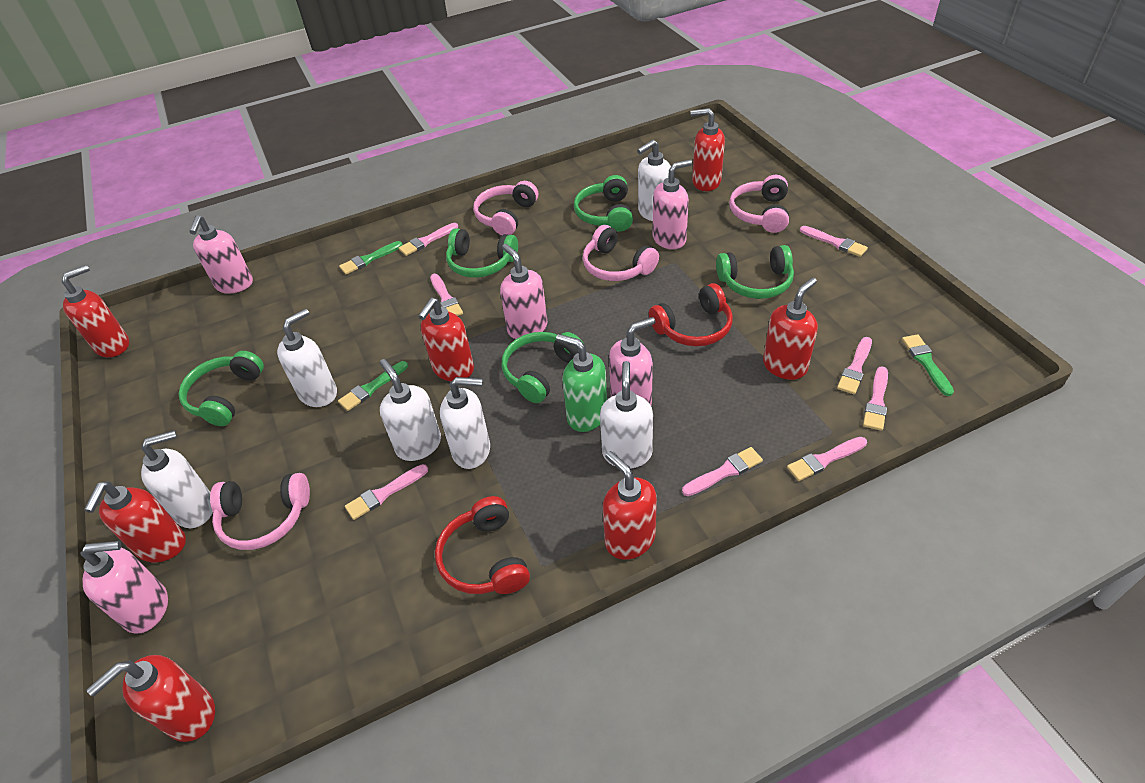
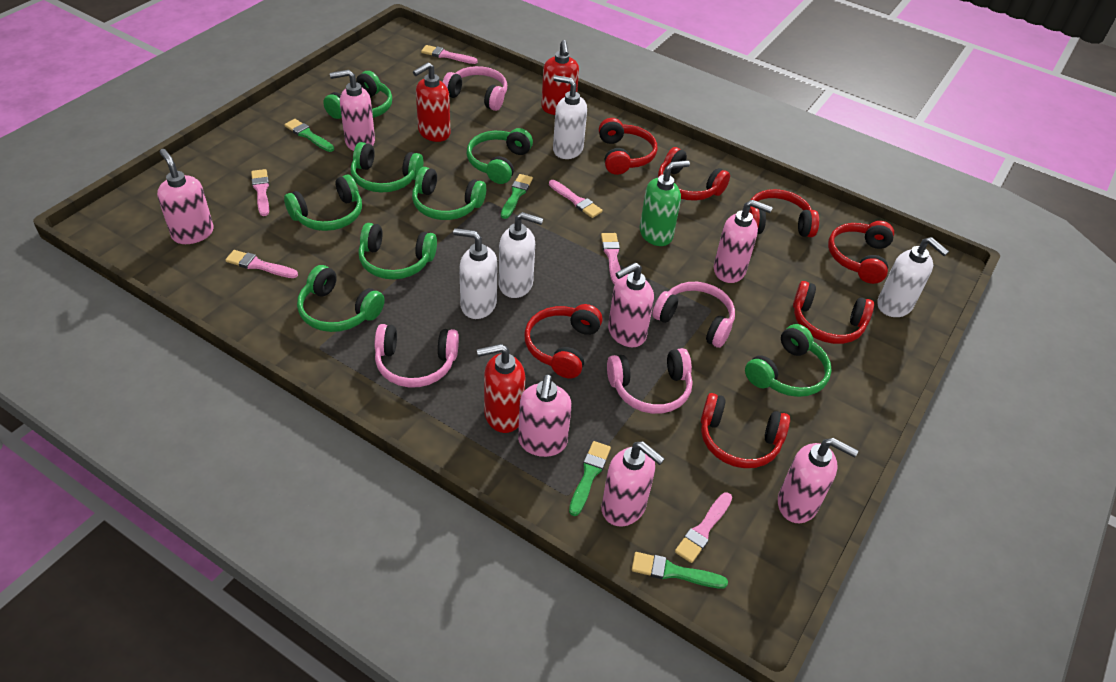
green brush: [338,361,408,411] [339,241,403,274] [902,334,954,396] = 3 -> [284,119,334,152] [501,174,533,219] [569,441,611,516] [632,552,728,589] = 4
green headphones: [179,351,264,426] [446,228,518,278] [502,332,584,403] [574,175,633,232] [716,245,794,299] = 5 -> [284,175,362,231] [297,265,385,332] [323,71,392,119] [351,142,423,192] [358,223,437,279] [412,167,486,220] [467,128,533,184] [745,324,832,397] = 8
pink brush: [345,464,428,520] [399,223,458,256] [430,274,463,316] [682,447,763,496] [787,437,867,481] [800,226,868,257] [837,337,872,394] [863,366,888,431] = 8 -> [226,250,298,278] [251,169,269,216] [421,45,478,64] [549,180,603,218] [601,233,621,284] [675,492,732,563] = 6
pink soap dispenser: [81,541,168,634] [189,215,253,294] [500,244,548,339] [609,317,656,405] [652,159,692,249] = 5 -> [157,149,214,244] [330,70,375,151] [518,374,572,457] [601,441,665,526] [608,262,654,347] [714,200,772,283] [778,438,858,523] = 7
red headphones: [435,496,530,594] [649,283,733,346] = 2 -> [524,304,603,378] [599,118,657,175] [658,147,730,201] [701,393,790,468] [749,189,819,237] [793,281,874,344] [828,221,894,284] = 7
red soap dispenser: [62,265,129,357] [84,481,186,562] [87,655,215,742] [418,298,474,381] [603,451,657,560] [691,108,725,191] [763,277,818,380] = 7 -> [413,62,450,142] [477,344,526,433] [541,40,579,115] = 3
white soap dispenser: [141,430,213,528] [277,309,337,407] [380,359,441,461] [440,377,490,469] [600,361,653,468] [637,139,671,221] = 6 -> [453,228,498,319] [498,212,543,298] [553,75,587,159] [877,237,949,317] = 4

